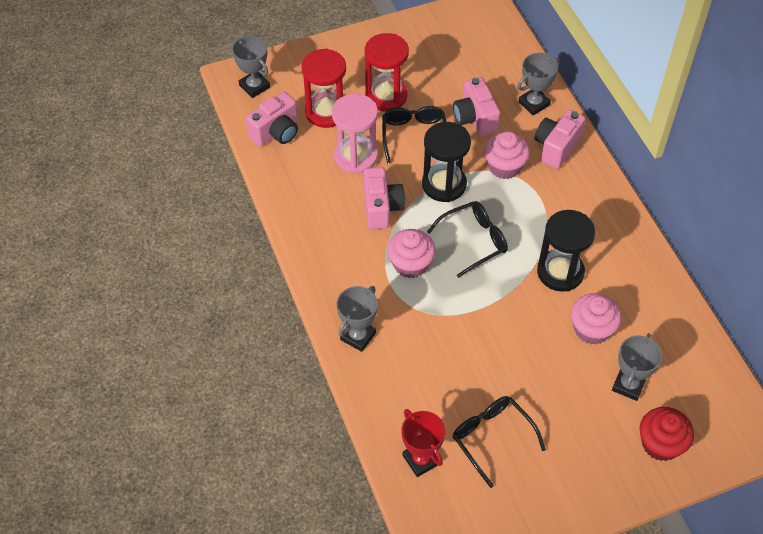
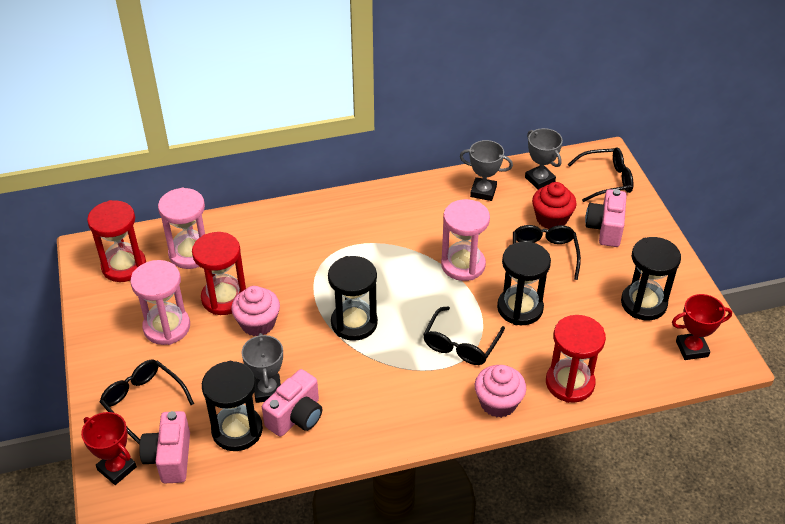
black glasses: [382,106,446,163] [427,201,508,278] [453,396,546,488] = 3 -> [100,360,194,445] [423,306,505,365] [513,225,581,280] [567,148,634,202] = 4
black hourglass: [422,122,471,202] [537,210,595,292] = 2 -> [202,361,263,451] [328,256,378,341] [497,241,551,325] [621,237,681,320] = 4
grey trophy: [232,36,270,98] [337,286,378,352] [517,53,560,115] [612,333,662,401] = 4 -> [242,333,283,403] [460,140,513,201] [525,128,563,189] = 3
pink camera: [246,92,298,147] [364,167,405,229] [453,77,500,136] [535,110,586,169] = 4 -> [139,411,190,483] [262,369,322,437] [585,189,627,247] = 3
pink cupcake: [387,229,436,278] [484,131,530,179] [571,293,622,345] = 3 -> [231,286,280,336] [475,365,526,418] = 2
pink hourglass: [332,94,378,174] = 1 -> [130,260,190,345] [158,188,205,269] [441,199,490,281] = 3
red hourglass: [302,49,346,128] [365,33,409,111] = 2 -> [87,200,146,282] [192,232,246,315] [546,315,606,403] = 3
red trophy: [401,409,445,477] = 1 -> [81,412,137,485] [672,294,732,360] = 2

